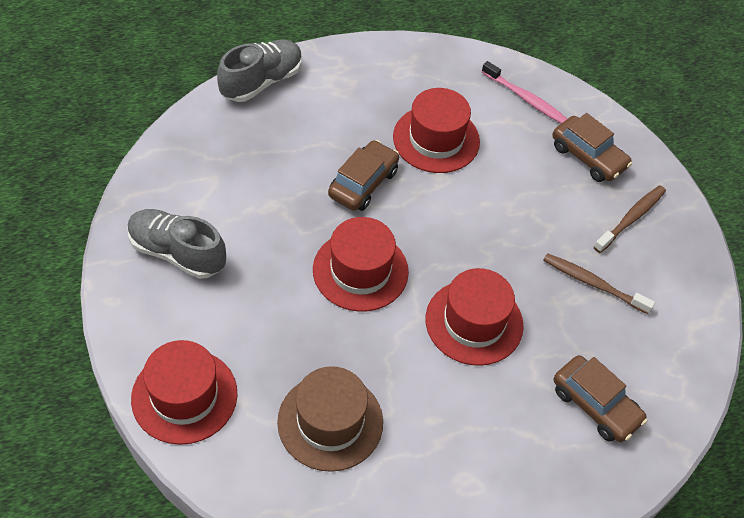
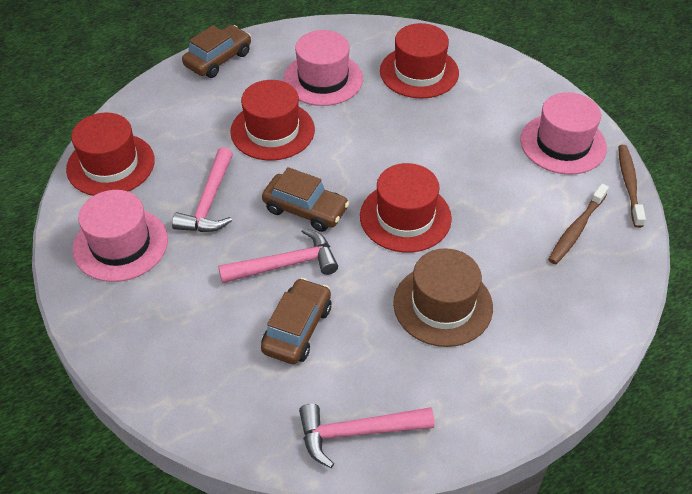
grey shoe: [128,209,226,279] [217,40,302,102] = 2 -> none = 0
pink hammer: none = 0 -> [172,147,233,232] [218,228,338,284] [299,404,435,468] = 3
pink hat: none = 0 -> [73,190,168,282] [283,30,363,106] [520,92,607,174] = 3
pink toothbrush: [482,61,567,124] = 1 -> none = 0

